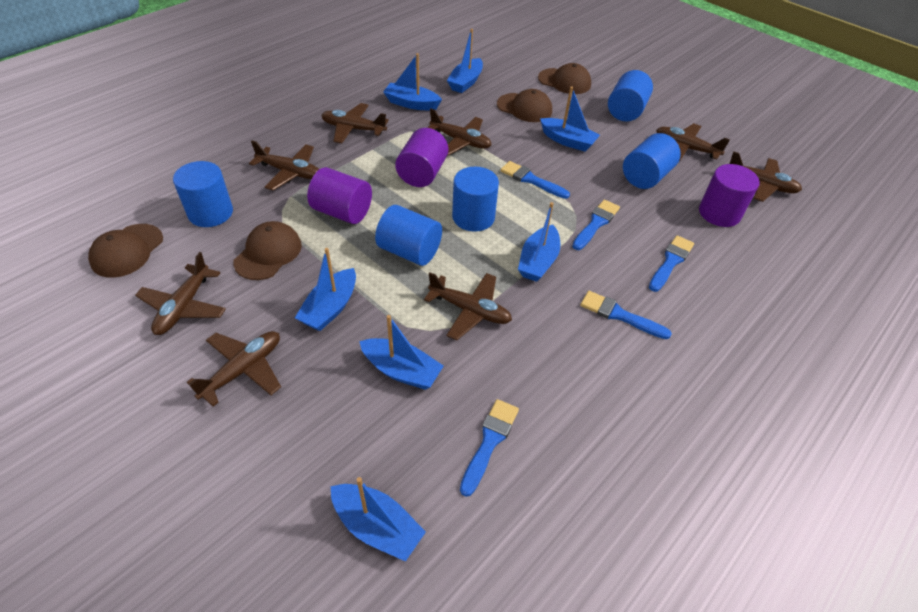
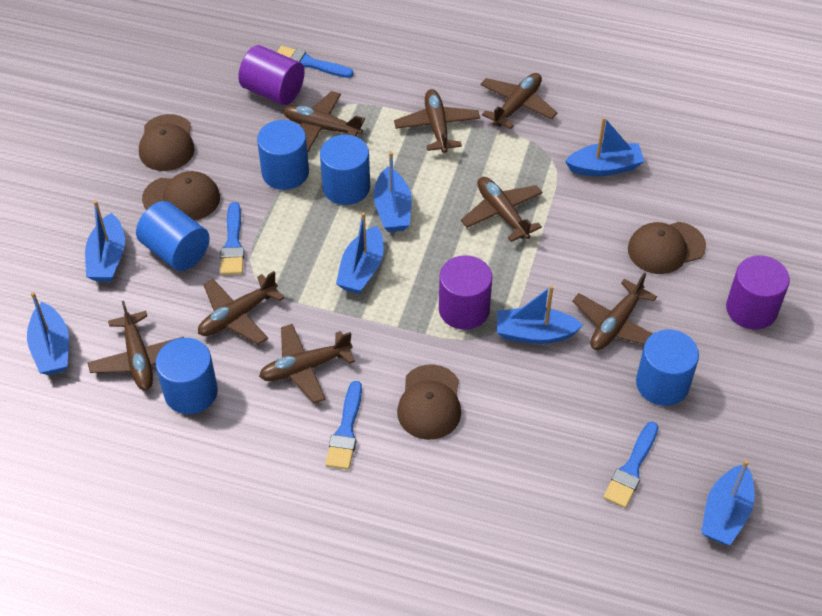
blue brush: [460,399,519,497] [500,161,570,199] [572,200,620,250] [580,291,672,339] [649,235,694,292] = 5 -> [220,202,244,275] [277,46,354,78] [325,381,362,470] [603,421,658,508] = 4

